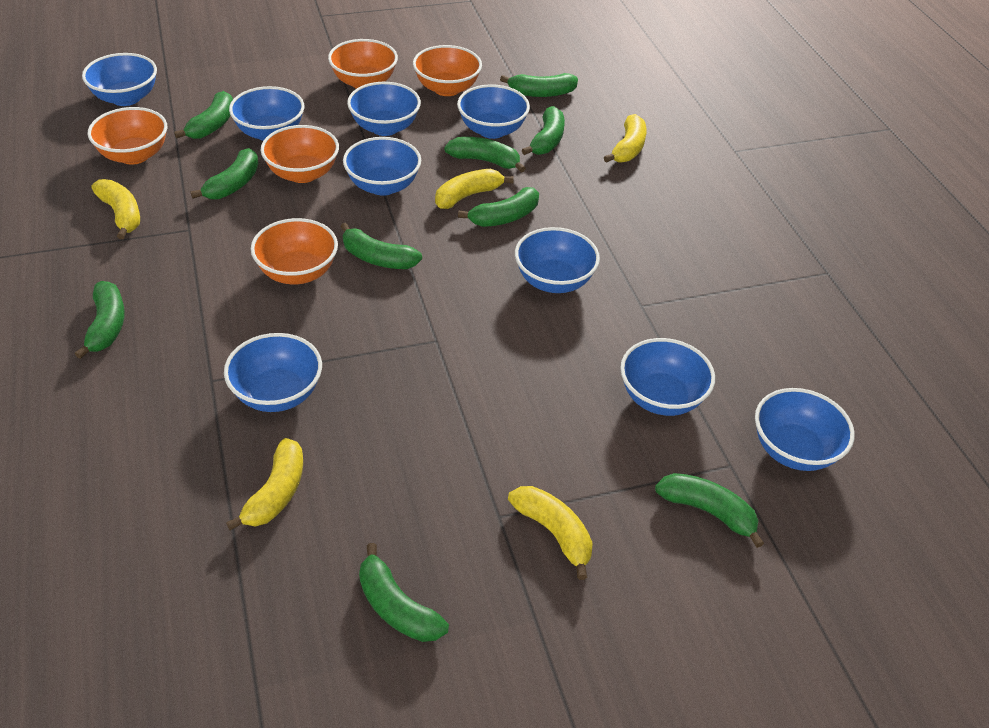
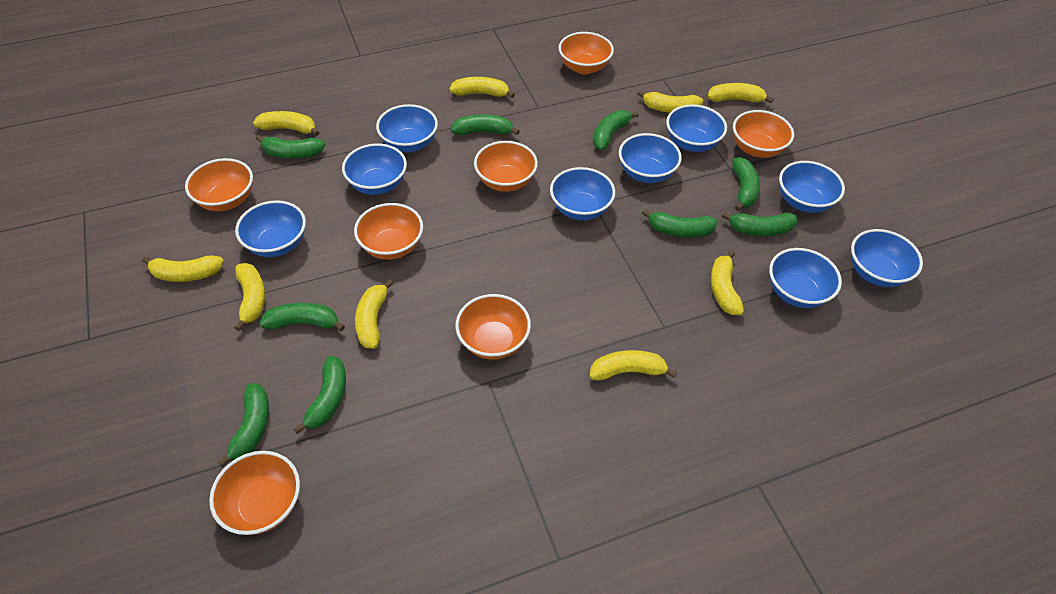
green banana: [75,281,125,359] [174,91,233,139] [191,148,258,199] [341,223,422,269] [359,543,449,642] [444,137,526,173] [458,187,539,227] [500,73,578,97] [522,106,565,155] [655,473,764,548] = 10 -> [218,383,269,467] [256,135,325,159] [259,303,345,331] [294,356,346,434] [451,115,520,135] [593,110,639,150] [642,209,718,238] [722,212,797,236] [732,157,760,211] = 9
orange bowl: [88,107,168,165] [251,218,338,284] [261,125,339,183] [328,39,398,89] [413,45,482,96] = 5 -> [185,158,253,211] [209,451,300,535] [354,203,423,260] [455,294,531,360] [474,141,538,192] [559,32,614,74] [733,110,794,158] = 7
yellow banana: [91,179,140,239] [226,438,303,530] [435,169,514,209] [508,486,593,580] [604,114,647,163] = 5 -> [142,255,224,282] [234,263,265,331] [253,111,319,136] [355,279,394,349] [449,77,515,98] [590,350,677,381] [638,90,704,113] [708,83,774,103] [711,250,744,315] = 9

